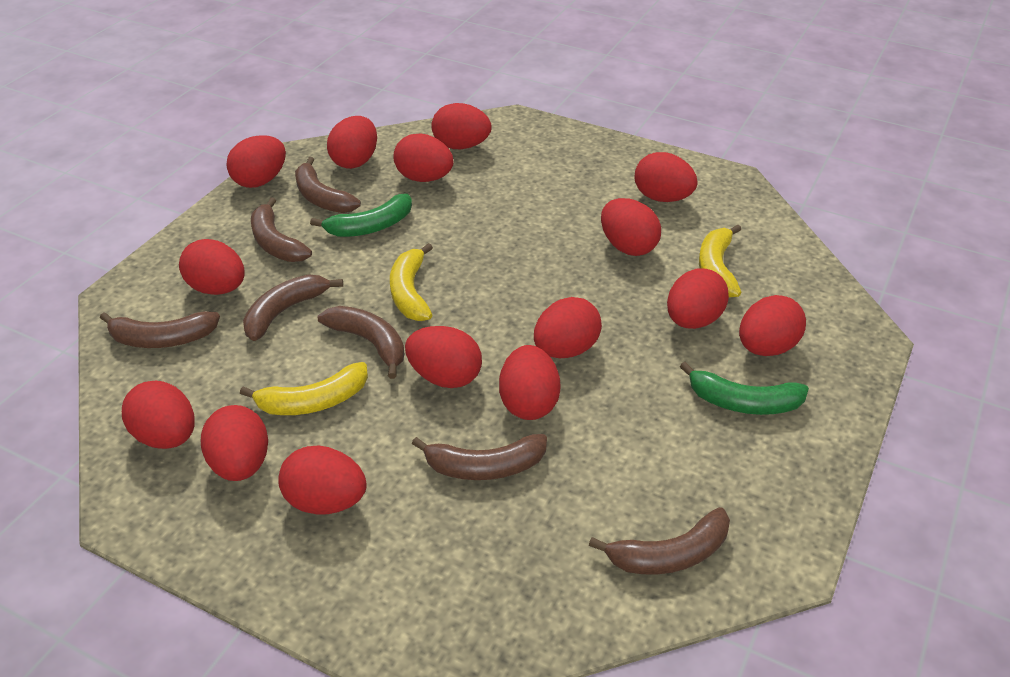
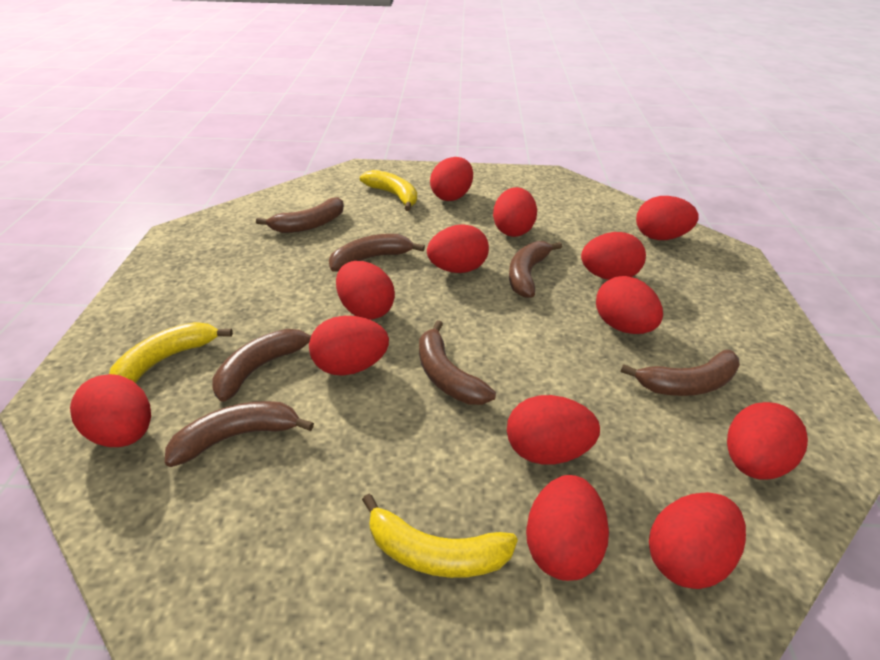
green banana: [310,193,412,237] [680,362,809,415] = 2 -> none = 0
red egg: [122,381,195,449] [179,239,245,295] [200,405,268,481] [226,135,286,188] [278,445,367,515] [327,116,377,169] [393,133,453,182] [405,326,482,388] [431,103,492,149] [499,345,561,420] [534,297,602,358] [601,198,661,256] [635,152,698,202] [667,268,729,329] [739,295,806,356] = 15 -> [70,374,151,447] [309,316,389,375] [336,261,395,320] [427,224,489,273] [430,157,473,201] [493,187,537,237] [507,395,600,465] [526,475,609,581] [581,232,646,280] [596,276,663,334] [636,196,699,240] [649,492,746,589] [727,402,808,480] = 13

